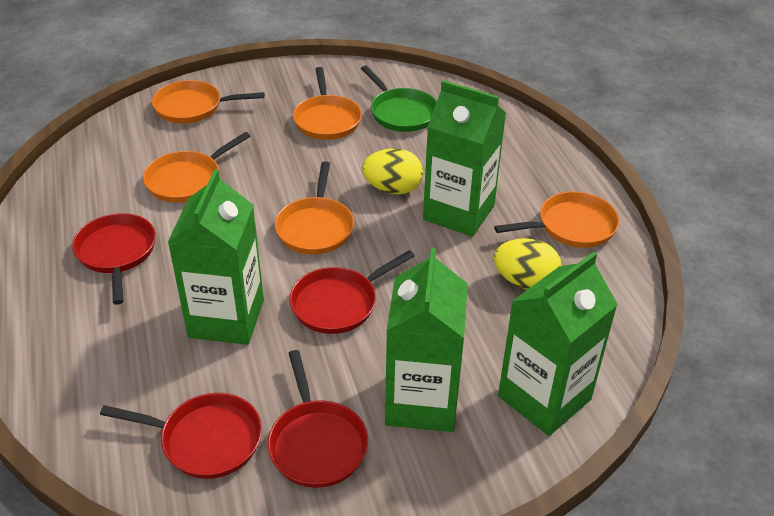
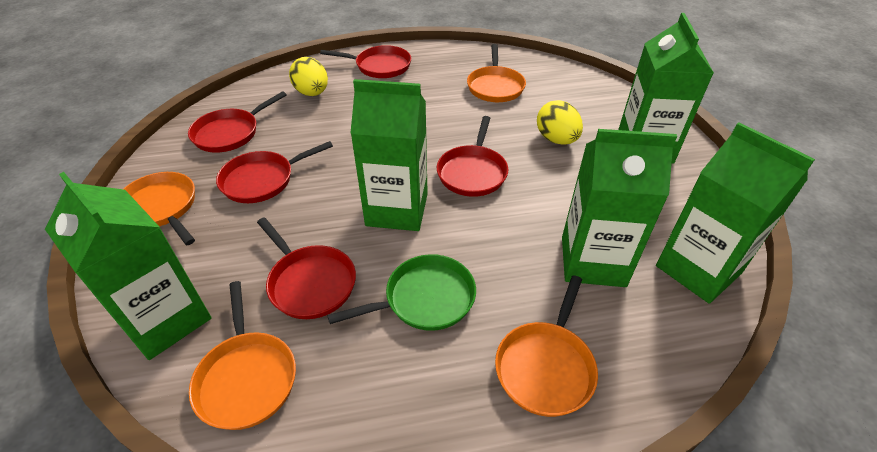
green carton: [168,169,264,345] [385,248,468,432] [423,80,506,237] [498,252,618,436] = 4 -> [45,172,211,360] [350,79,428,231] [562,129,677,287] [618,13,714,164] [656,123,815,304] = 5
orange pan: [143,132,250,203] [152,80,265,123] [275,161,354,254] [293,67,362,140] [494,191,619,248] = 5 -> [123,172,195,245] [189,281,296,430] [467,44,526,102] [495,275,598,417] = 4
red pan: [72,213,156,305] [100,393,262,479] [268,350,368,488] [289,250,415,334] = 4 -> [188,91,287,153] [216,141,333,203] [257,217,356,319] [320,45,411,78] [437,116,508,197] = 5

